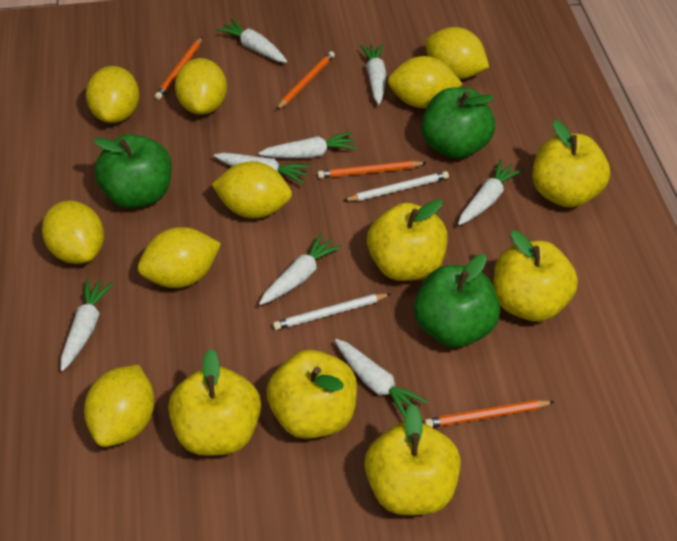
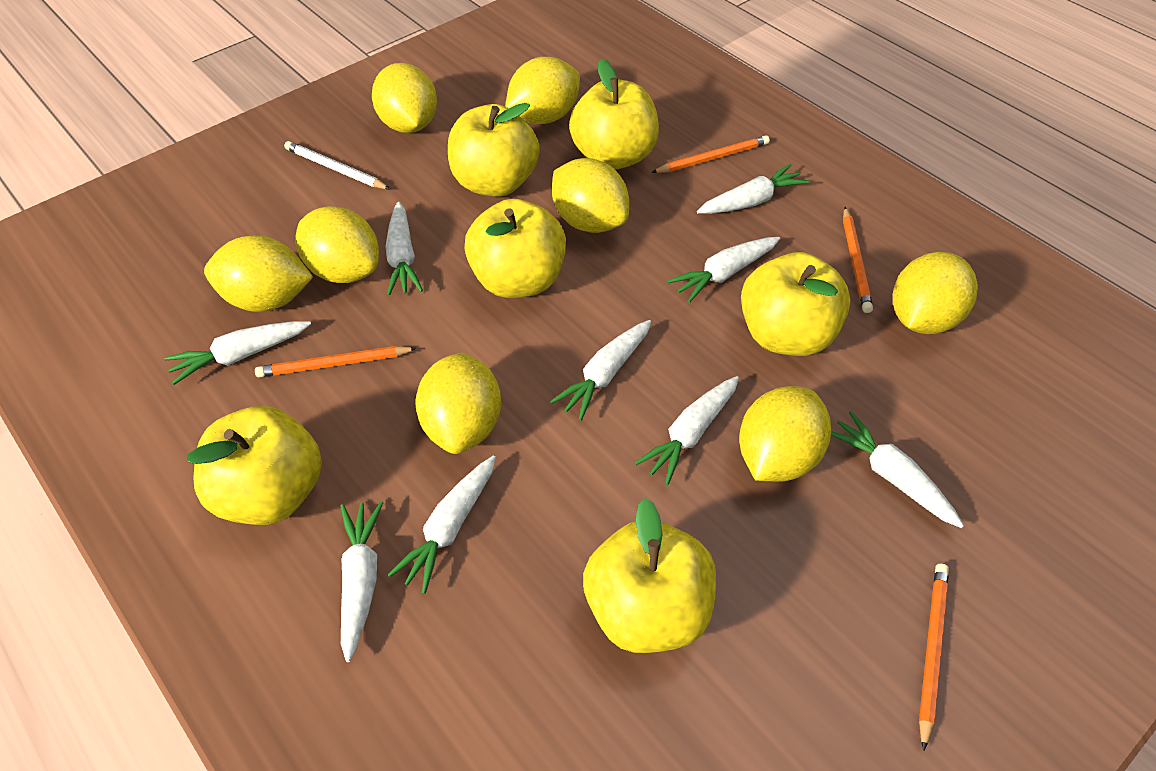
green apple: [93,134,172,209] [414,254,500,347] [422,87,495,159] = 3 -> none = 0
white carrot: [61,279,114,371] [214,153,311,184] [216,19,287,63] [259,131,357,158] [259,233,342,305] [335,339,428,418] [360,44,386,104] [458,160,523,225] = 8 -> [165,321,311,385] [340,501,383,662] [385,202,423,296] [388,456,496,594] [550,320,651,421] [635,376,739,485] [667,237,780,303] [697,164,809,214] [831,411,964,528] = 9
white pencil: [273,293,390,330] [343,171,449,201] = 2 -> [284,141,390,189] = 1

